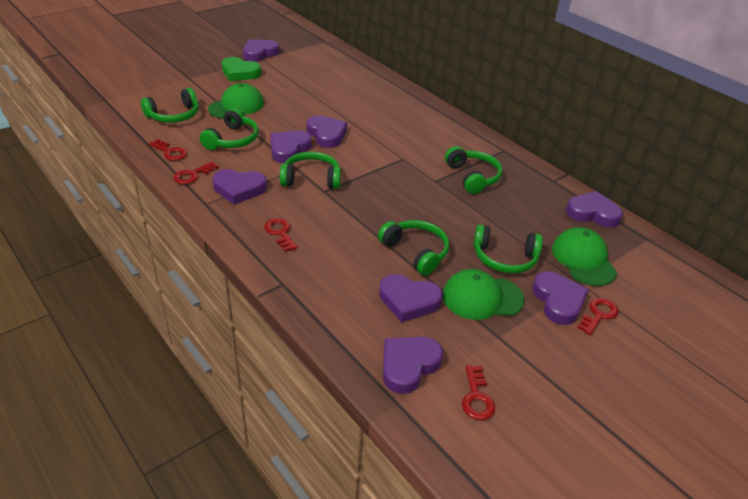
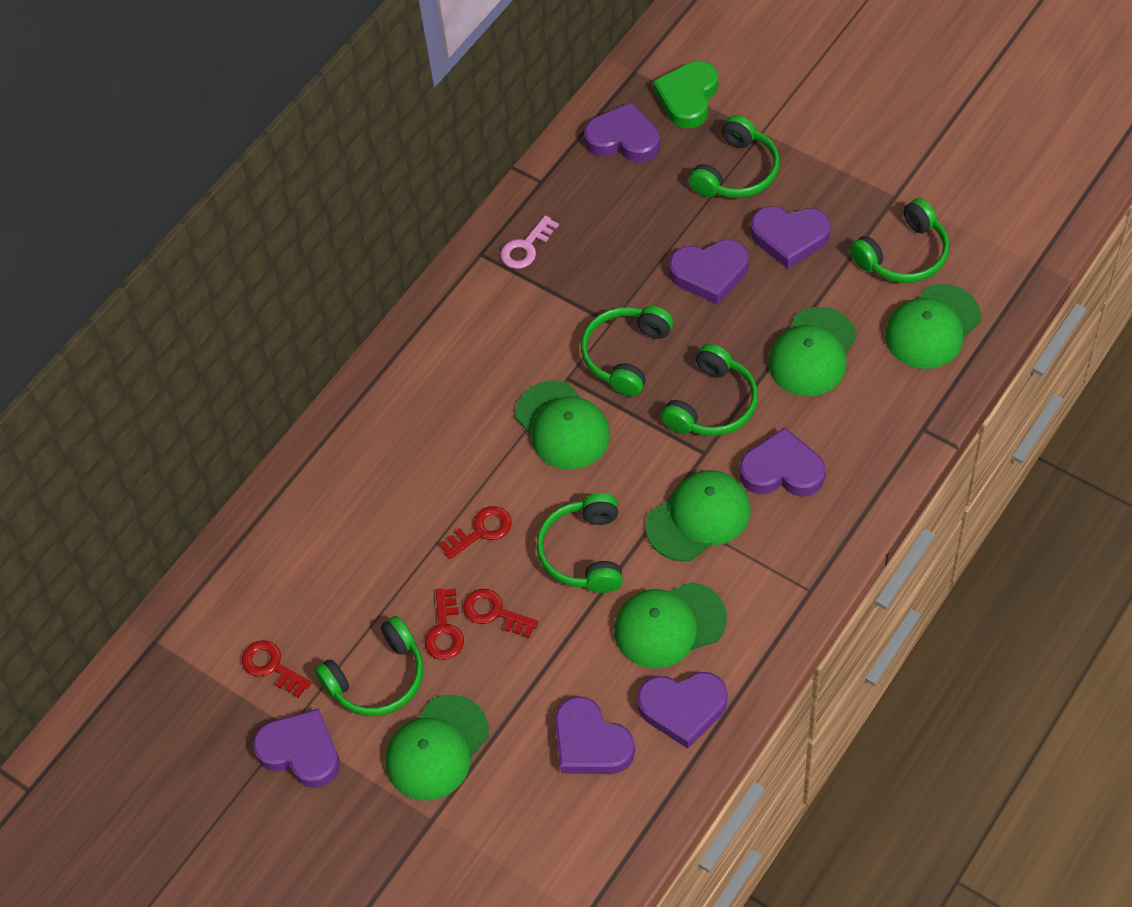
green cap: [208,83,264,119] [443,269,525,320] [552,227,617,286] = 3 -> [386,695,489,801] [515,381,610,469] [614,582,727,668] [646,470,751,561] [768,307,857,396] [885,284,981,369] = 6
pink key: none = 0 -> [500,215,559,269] = 1
purple heart: [213,169,267,205] [243,40,279,62] [270,130,312,163] [306,115,347,148] [379,274,443,323] [383,337,443,394] [532,272,589,325] [566,191,623,227] = 8 -> [253,708,340,788] [555,696,635,774] [584,102,660,162] [637,672,727,749] [669,240,748,305] [740,427,826,497] [751,206,831,269] = 7
red key: [149,139,187,161] [173,161,219,184] [264,218,298,252] [462,365,495,420] [577,298,618,335] = 5 -> [242,640,312,698] [425,588,464,660] [439,506,512,559] [463,589,538,638] = 4

